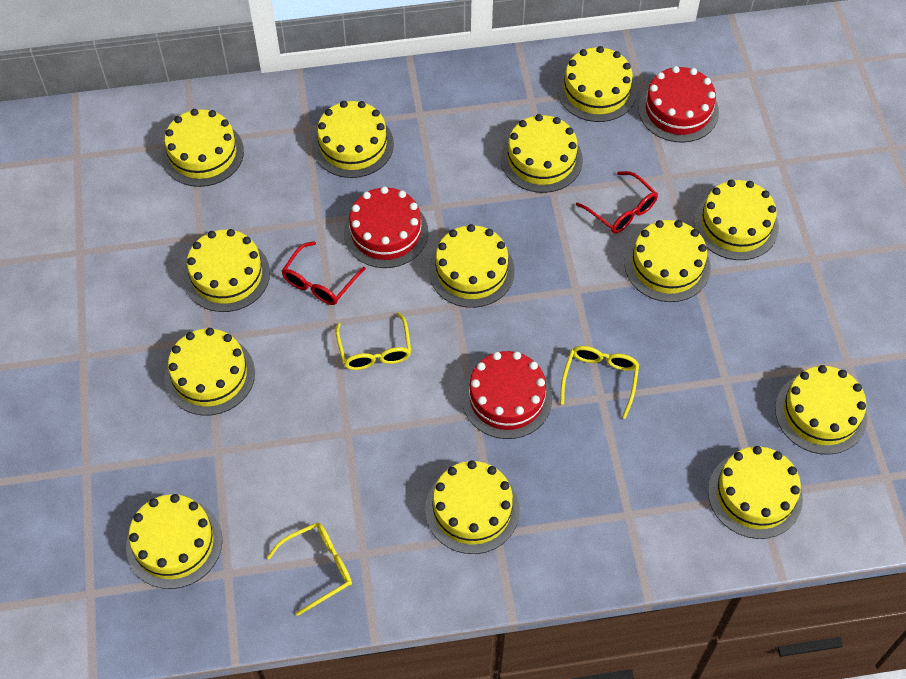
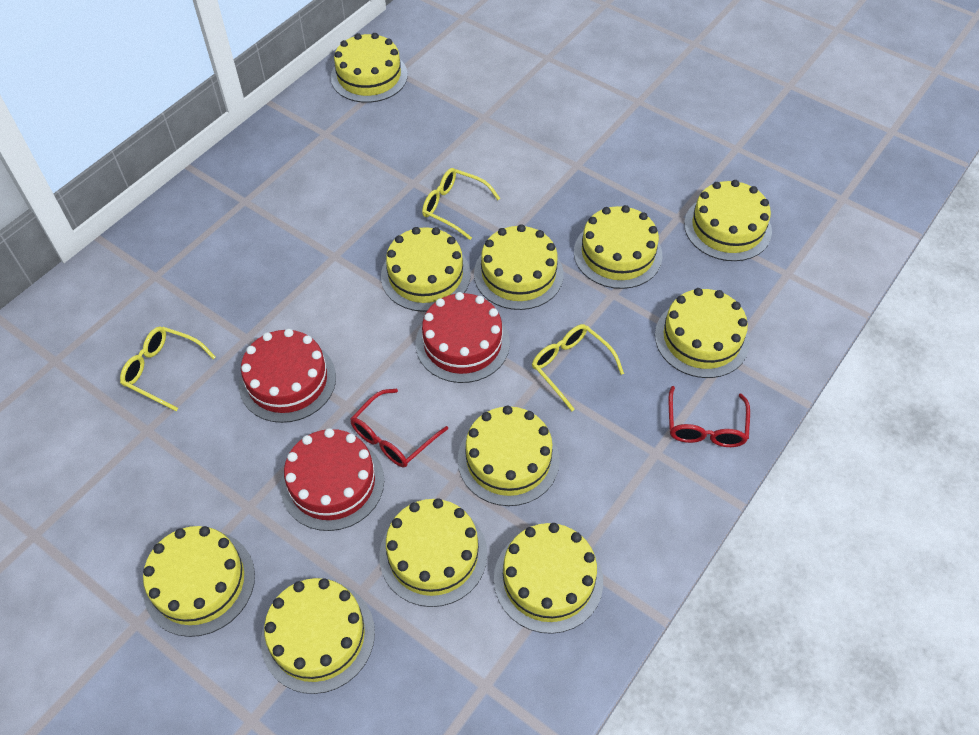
yellow cake: [126,494,222,589] [162,109,244,187] [165,328,255,415] [183,229,270,312] [312,101,394,178] [425,460,520,554] [429,224,515,308] [501,114,583,193] [557,46,637,122] [624,220,711,302] [694,180,779,260] [708,446,803,539] [775,365,867,455] = 13 -> [143,526,255,637] [261,578,375,694] [331,33,408,103] [379,498,487,607] [381,227,471,312] [458,405,560,506] [474,224,564,310] [494,523,603,634] [574,205,662,289] [655,288,750,378] [684,180,772,261] = 11

